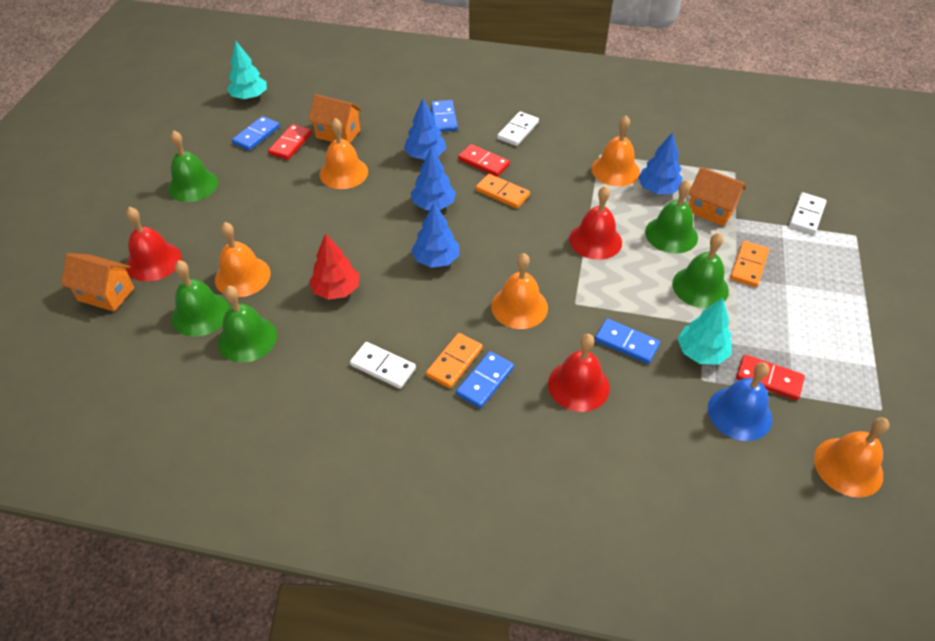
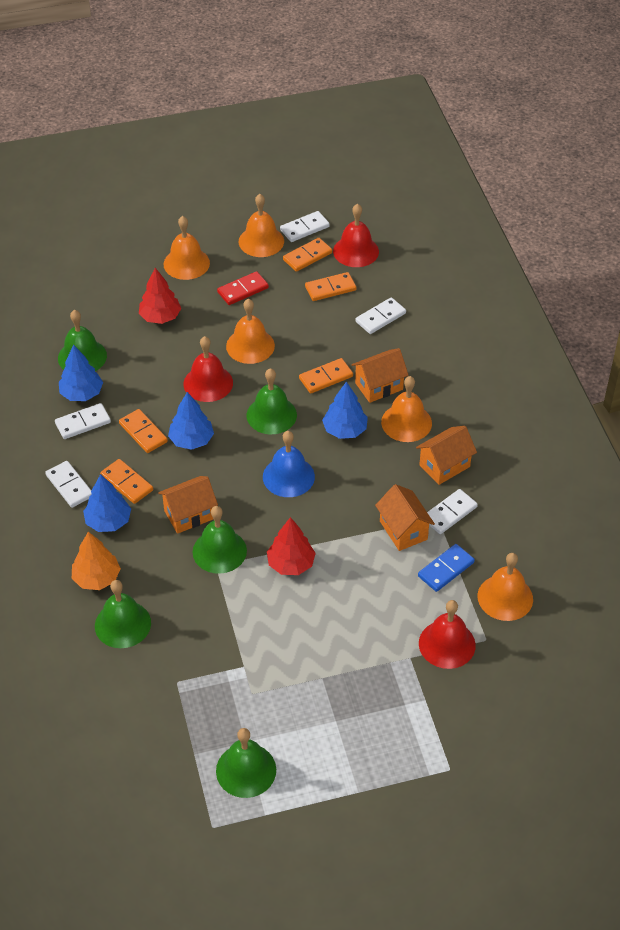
blue domino: [232,116,280,151] [431,100,458,132] [456,351,514,408] [595,319,660,364] = 4 -> [418,544,475,592] = 1
orange domino: [426,333,483,388] [476,174,530,209] [730,241,769,287] = 3 -> [100,459,153,504] [119,409,168,453] [283,238,332,272] [299,358,353,393] [305,272,356,301] = 5
orange house: [61,253,134,312] [308,94,362,143] [688,167,746,226] = 3 -> [158,476,218,534] [352,348,409,403] [375,484,435,551] [416,426,477,485] = 4
orange tree: none = 0 -> [72,532,121,590] = 1
red domino: [268,124,312,160] [458,144,510,177] [736,354,805,400] = 3 -> [217,271,269,305] = 1
red tree: [309,233,359,300] = 1 -> [139,268,181,324] [267,517,316,575] = 2
turquoise tree: [227,40,267,100] [678,298,732,365] = 2 -> none = 0
white domino: [350,342,416,389] [497,112,539,146] [789,192,827,234] = 3 -> [45,461,92,508] [55,403,111,439] [280,211,330,242] [356,297,406,334] [427,489,478,534] = 5

